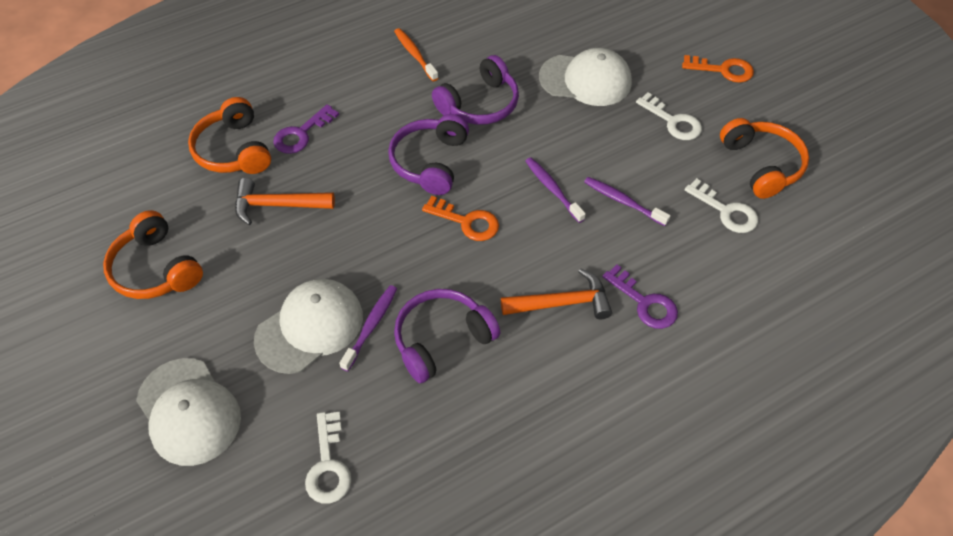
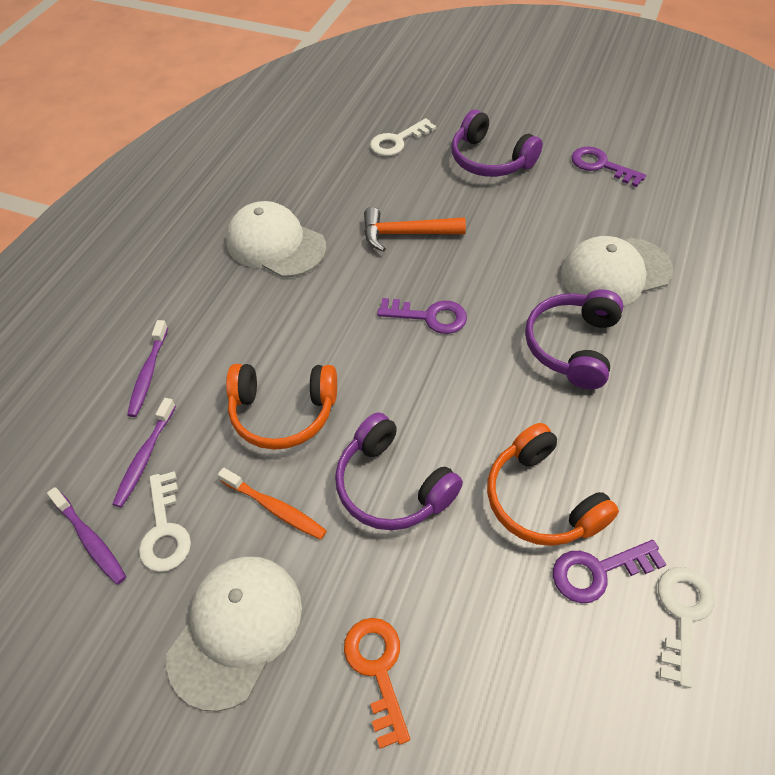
orange hammer: [235,178,335,225] [501,268,612,319] = 2 -> [364,207,466,252] = 1
orange headphones: [103,210,203,299] [188,97,271,174] [720,118,809,199] = 3 -> [226,364,337,450] [487,423,619,546] = 2
orange key: [422,196,499,241] [682,55,754,83] = 2 -> [344,618,410,749] = 1
purple key: [273,104,339,154] [602,264,678,329] = 2 -> [377,298,467,334] [553,540,667,603] [571,147,646,187] = 3

